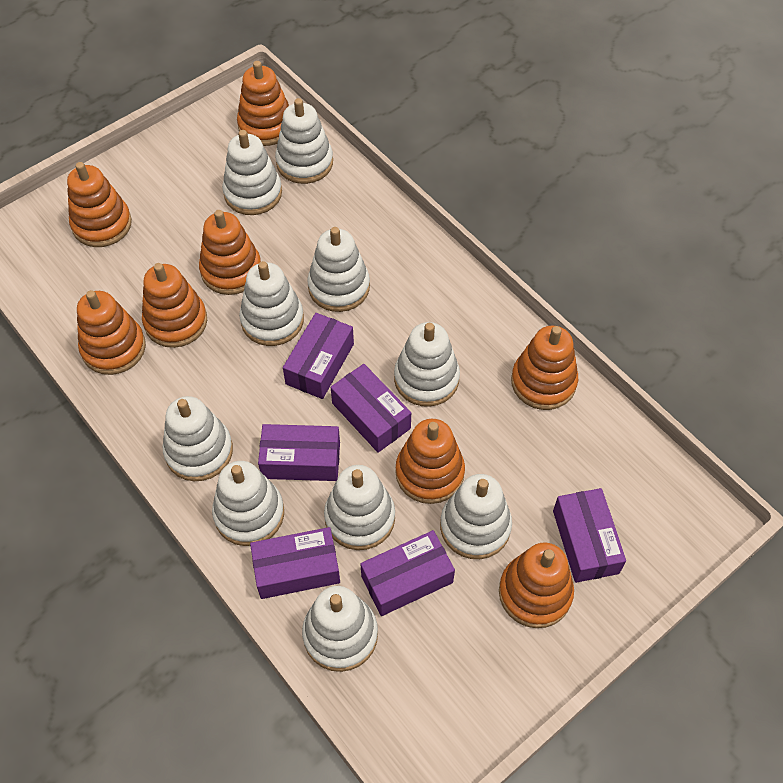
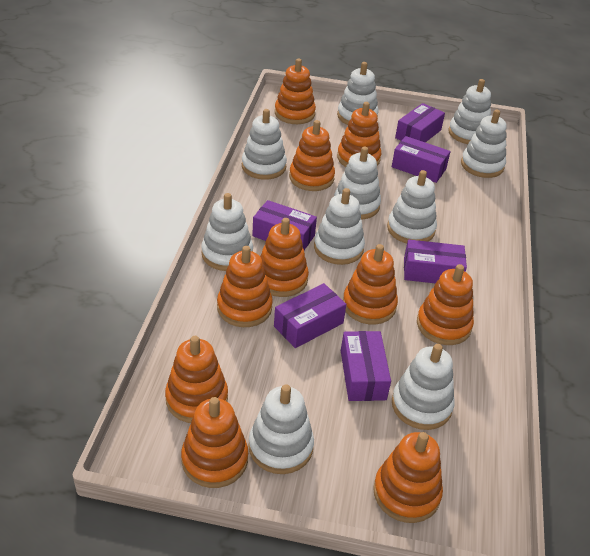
orange stacking toy: [67,162,132,247] [77,290,146,375] [142,263,207,348] [199,210,261,295] [237,61,289,146] [395,419,465,504] [499,542,574,628] [511,325,578,410] = 8 -> [165,336,228,423] [181,397,248,488] [217,246,273,327] [260,218,309,297] [275,58,316,124] [289,120,335,191] [337,102,382,167] [343,244,398,325] [373,432,443,523] [417,264,474,345] = 10

